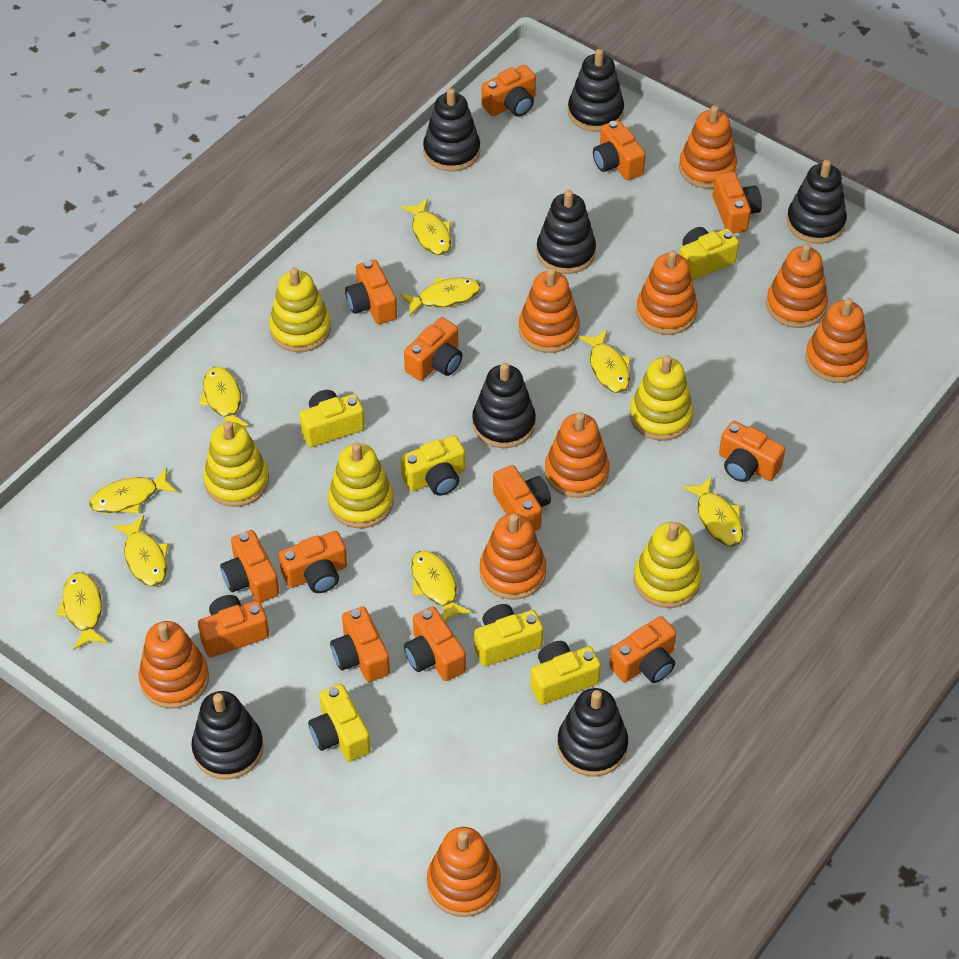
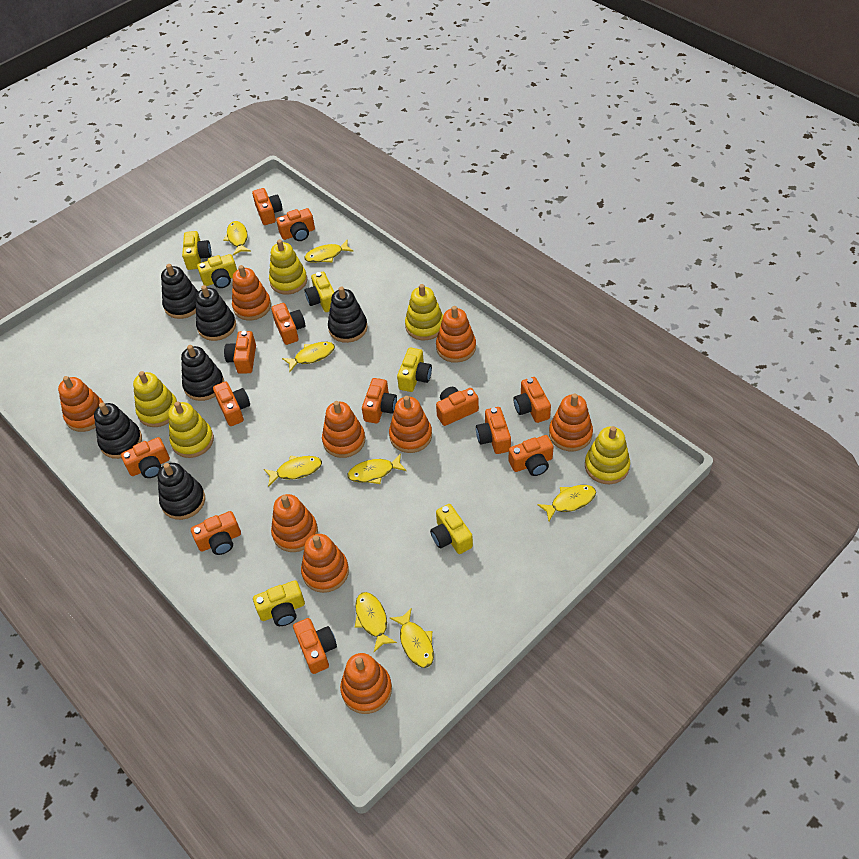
black stacking toy: [191,691,264,780] [423,88,480,172] [472,363,536,448] [536,190,596,274] [557,688,628,777] [568,49,624,132] [787,160,847,244] = 7 -> [94,402,142,459] [157,463,205,520] [161,264,198,319] [181,345,224,401] [196,285,236,341] [328,287,368,343] = 6
yellow fish: [56,572,108,650] [89,467,177,513] [113,515,169,587] [199,367,249,426] [400,277,481,317] [401,198,451,255] [411,550,472,622] [579,329,631,393] [683,476,743,546] = 9 -> [223,221,251,255] [264,456,322,487] [282,342,335,372] [304,240,354,263] [347,453,407,484] [355,592,397,652] [390,608,434,668] [537,485,596,521] = 8

